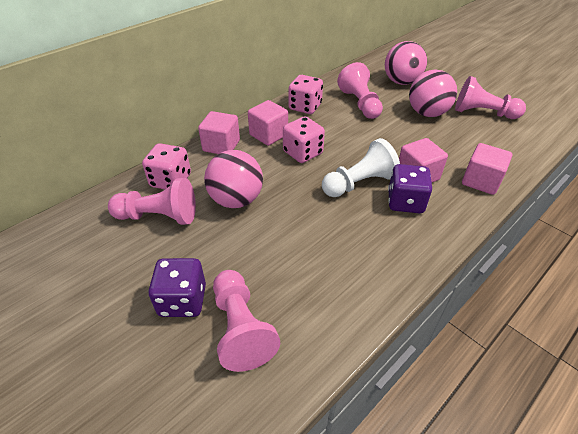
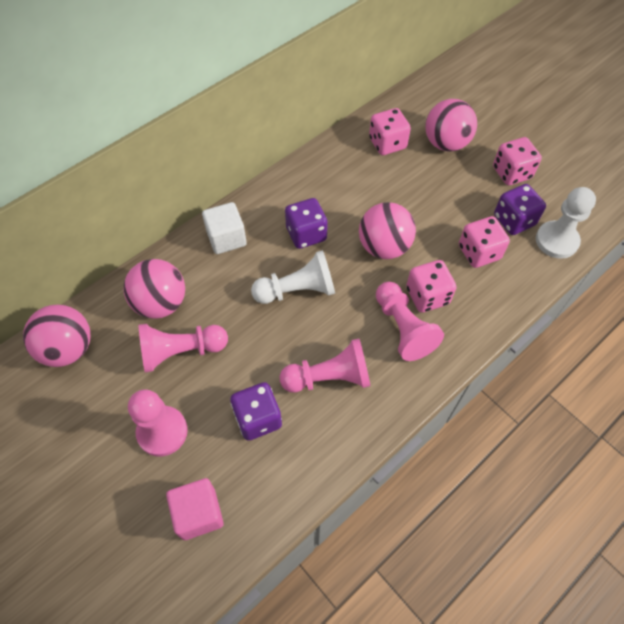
pink ball: [204,150,263,208] [385,41,427,85] [409,70,457,117] = 3 -> [23,305,91,367] [123,259,185,319] [359,202,416,259] [425,99,477,152] = 4
pink cube: [198,111,240,154] [248,100,288,146] [399,138,448,182] [462,143,512,195] = 4 -> [166,478,224,540] = 1
pink dice: [142,143,191,189] [283,116,325,163] [289,75,323,114] = 3 -> [369,108,411,155] [406,260,457,313] [459,216,510,268] [493,137,542,185] = 4
purple dice: [149,258,206,317] [388,164,432,213] = 2 -> [230,382,282,441] [285,198,328,249] [494,184,546,235] = 3
white cube: none = 0 -> [202,202,247,254] = 1
white pawn: [322,138,400,197] = 1 -> [251,250,335,304] [536,187,596,259] = 2

